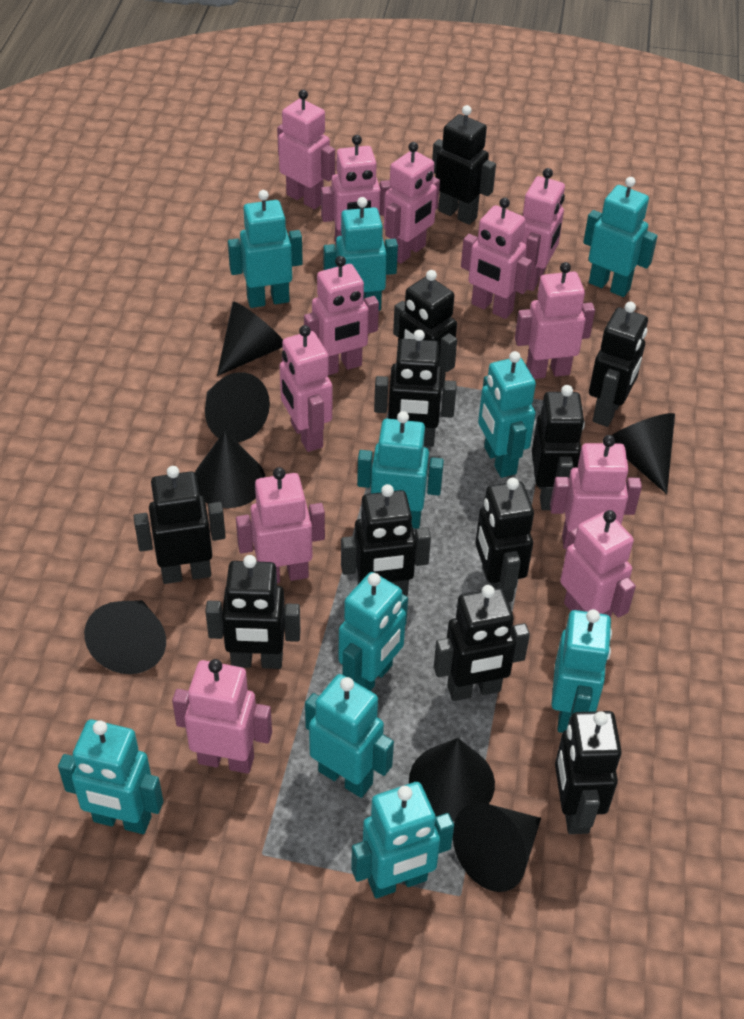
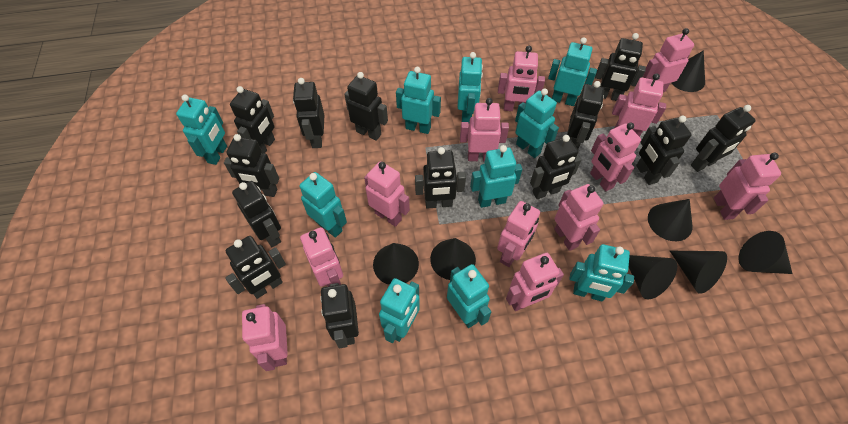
black robot: [133,466,226,584] [205,555,301,669] [341,484,431,596] [374,330,457,447] [393,270,457,388] [432,105,496,225] [434,585,530,701] [476,478,534,602] [532,385,585,510] [555,711,622,834] [589,302,648,427] = 11 -> [224,134,279,197] [225,236,286,299] [230,86,275,153] [232,181,281,247] [293,78,324,148] [320,283,359,348] [344,72,388,141] [415,147,466,208] [530,135,581,199] [567,81,604,149] [595,33,646,101] [636,116,692,185] [691,105,756,172] = 13

